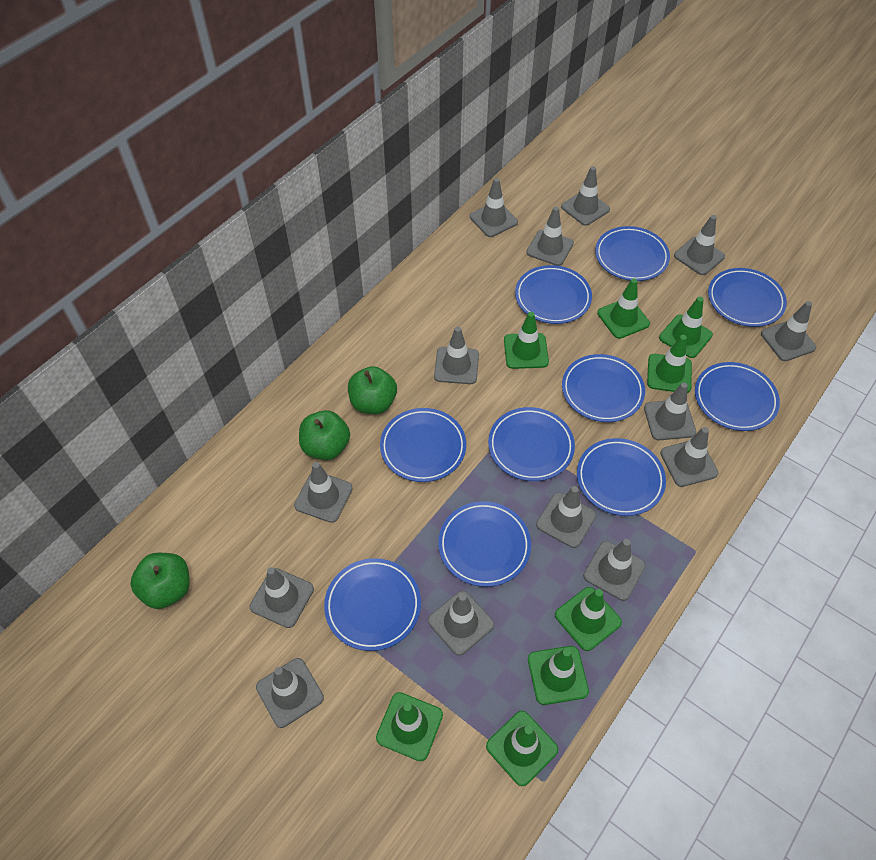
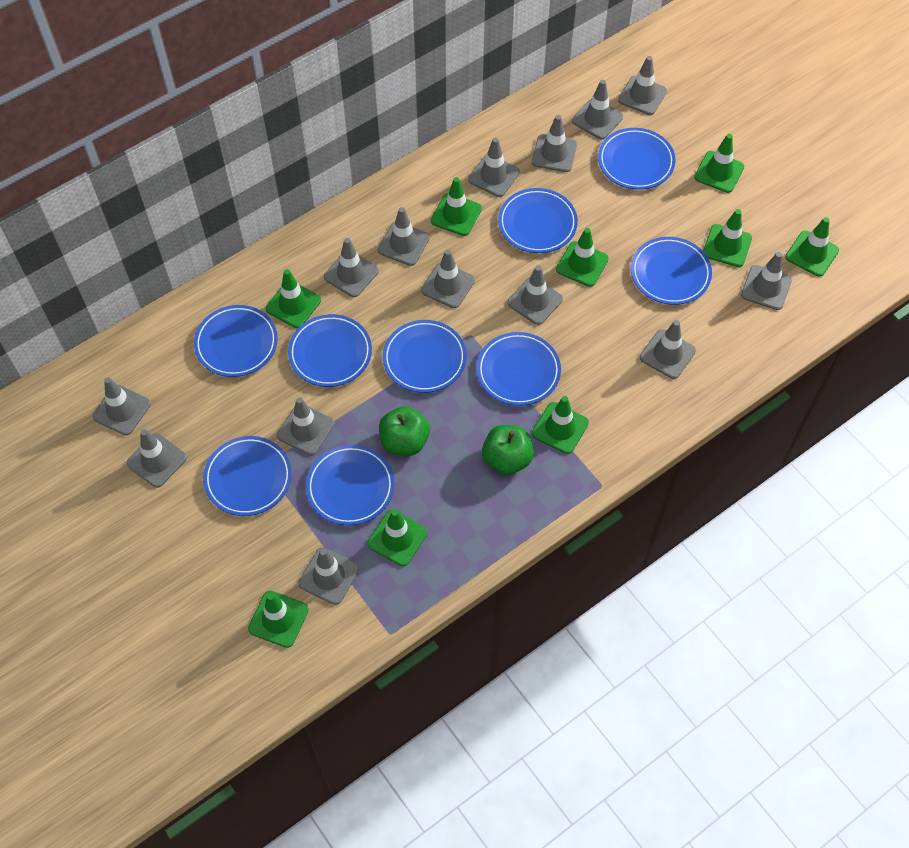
blue plate: [324,558,421,651] [380,408,466,482] [438,501,531,587] [488,407,575,481] [515,265,592,324] [562,354,645,422] [577,438,666,516] [595,226,670,281] [695,362,780,431] [708,268,787,327] = 10 -> [194,305,278,377] [203,436,292,516] [288,314,372,387] [306,445,394,526] [383,320,467,393] [477,332,561,406] [498,188,578,253] [598,128,675,190] [631,237,712,305] = 9
green apple: [130,553,190,609] [299,410,350,460] [348,366,397,414] = 3 -> [379,406,430,456] [482,425,534,475] = 2
green traffic cone: [376,692,443,761] [486,711,558,786] [504,312,549,369] [528,646,589,705] [555,587,622,651] [597,278,650,339] [647,335,692,393] [659,297,713,358] = 8 -> [248,591,309,648] [266,269,321,328] [367,509,427,566] [431,177,482,236] [532,396,589,454] [556,228,609,287] [694,134,744,193] [703,209,752,267] [785,217,839,277] = 9

